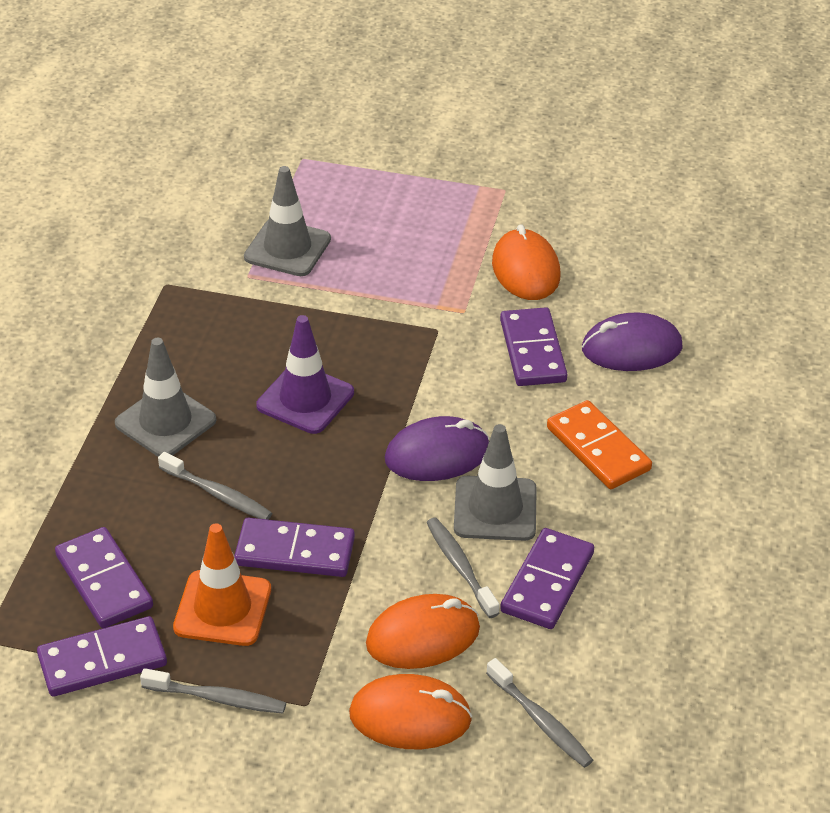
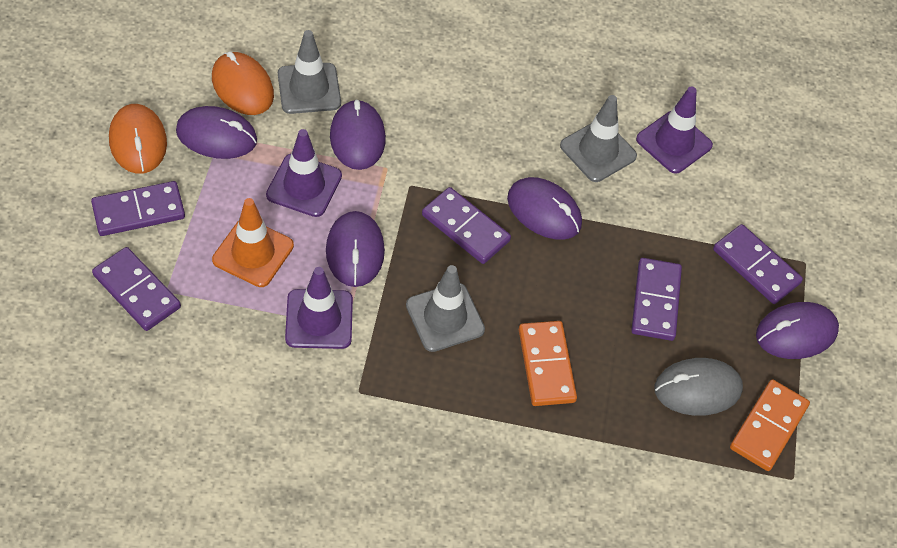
grey mouse: none = 0 -> [654,358,743,416] = 1
grey toothbrush: [140,668,286,714] [158,452,272,520] [427,518,500,618] [486,658,593,768] = 4 -> none = 0
orange domino: [547,400,652,489] = 1 -> [519,321,577,406] [730,379,810,471] = 2
orange mouse: [349,674,472,749] [366,594,480,669] [492,224,560,300] = 3 -> [109,104,167,174] [212,51,274,115] = 2
purple mouse: [385,416,490,481] [582,313,683,371] = 2 -> [176,106,257,159] [326,211,385,287] [330,99,386,170] [507,177,582,240] [756,302,839,359] = 5
purple traffic cone: [256,315,354,434] = 1 -> [266,129,342,217] [285,267,353,349] [636,86,713,174] = 3

